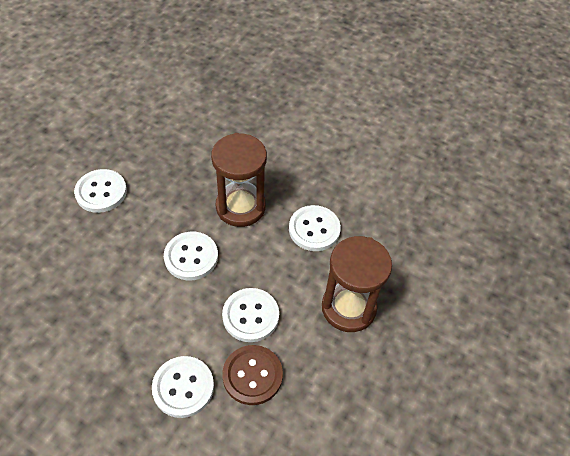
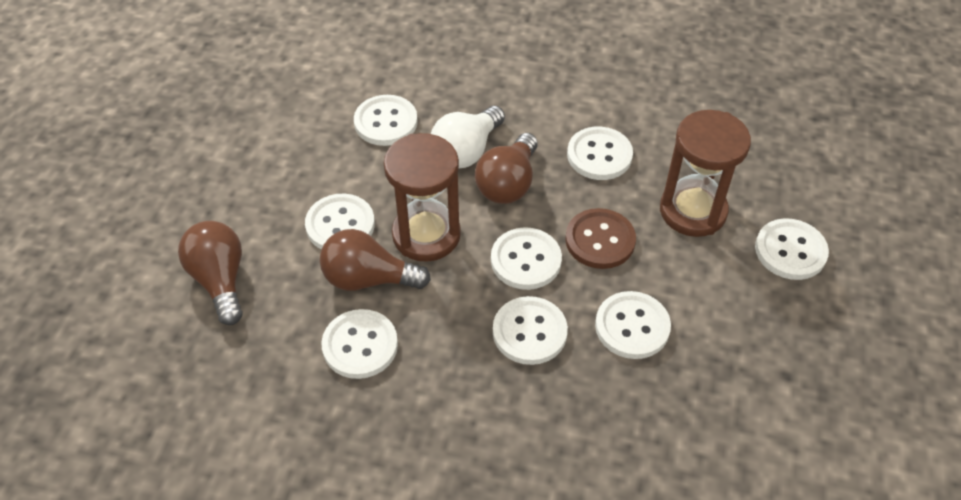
brown light bulb: none = 0 -> [178,221,243,325] [320,229,431,291] [475,133,538,204] = 3
white button: [74,169,127,213] [152,356,214,418] [164,232,218,280] [222,288,279,342] [289,205,341,251] = 5 -> [305,194,375,250] [321,309,398,379] [354,95,418,146] [491,227,562,290] [493,296,568,365] [567,127,633,180] [595,291,671,359] [755,218,829,280] = 8
white light bulb: none = 0 -> [431,106,505,168] = 1

